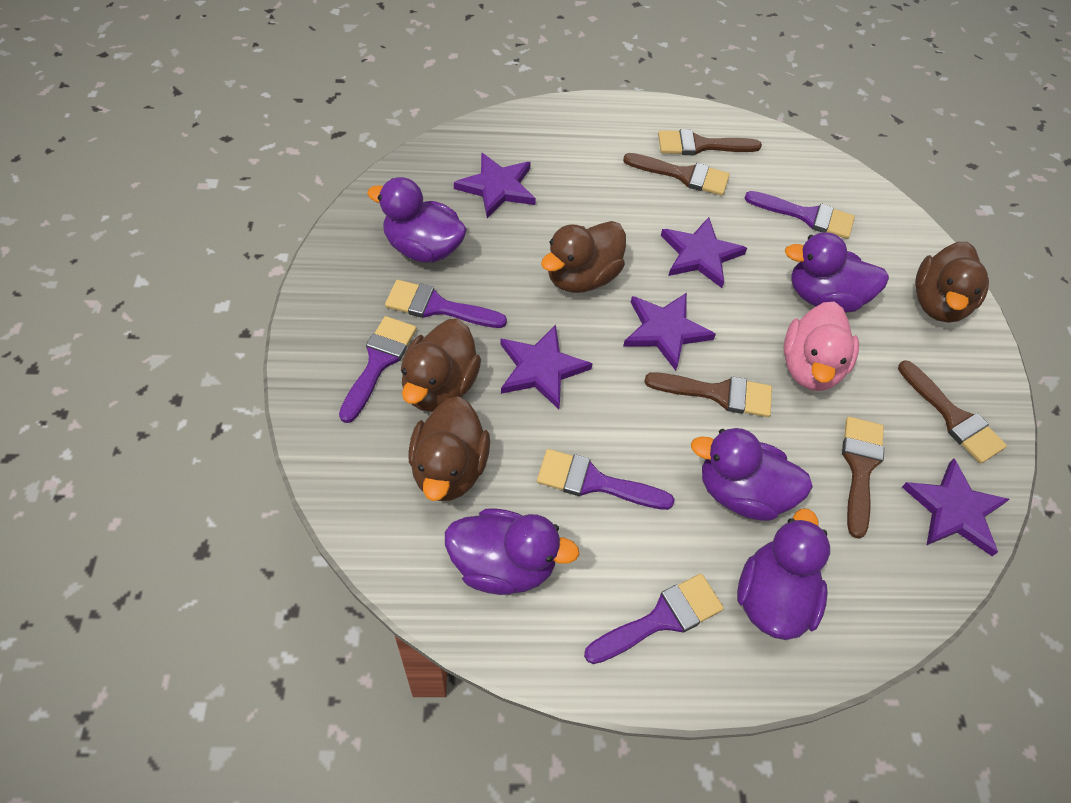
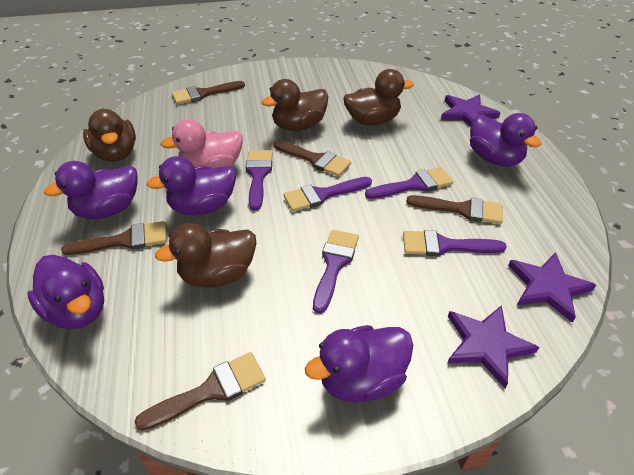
purple star: [454,152,536,218] [500,325,593,409] [623,293,716,371] [661,217,747,288] [902,459,1009,556] = 5 -> [441,94,500,127] [448,305,539,388] [508,252,596,323] = 3

